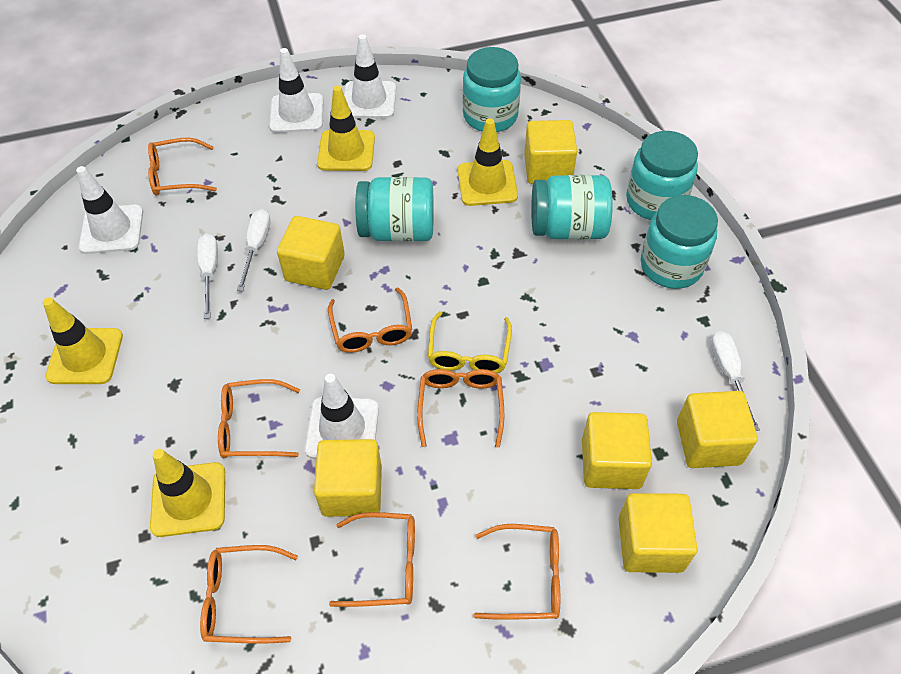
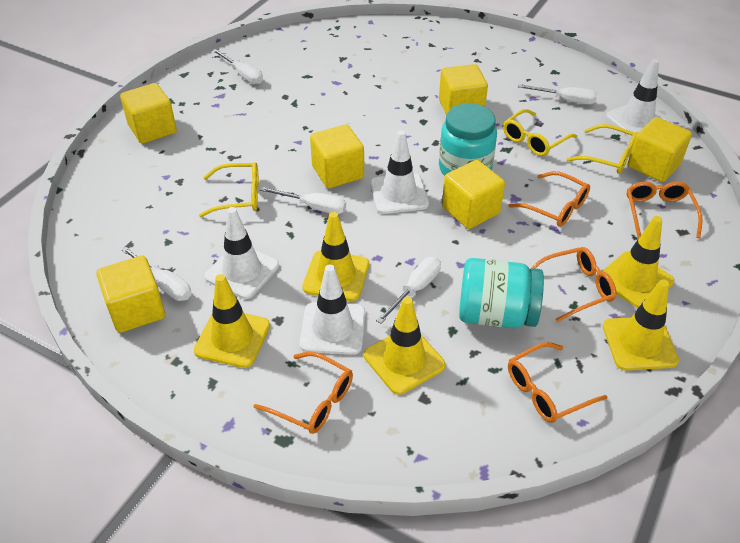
orange glasses: [148,138,217,196] [200,545,298,644] [218,379,300,458] [328,287,412,353] [329,512,415,607] [417,369,504,448] [474,524,560,620] = 7 -> [253,351,353,434] [508,171,590,227] [508,342,608,423] [531,247,616,322] [627,181,703,238] = 5
turquoise jar: [355,177,434,242] [463,47,521,132] [531,175,613,240] [626,131,698,220] [641,195,718,289] = 5 -> [439,103,497,175] [459,258,544,328] = 2
white screwdriver: [197,234,218,319] [237,209,271,291] [711,331,760,431] = 3 -> [122,247,192,301] [212,49,263,84] [260,187,346,214] [376,257,441,324] [518,84,597,105] = 5
yellow glasses: [428,311,512,373] = 1 -> [199,162,259,217] [503,109,577,156] [567,124,638,174] = 3
yellow traffic cone: [43,297,123,384] [150,449,225,537] [317,86,375,171] [458,118,518,206] = 4 -> [194,274,270,368] [302,212,369,301] [364,297,446,395] [602,216,674,308] [603,279,679,371] = 5

